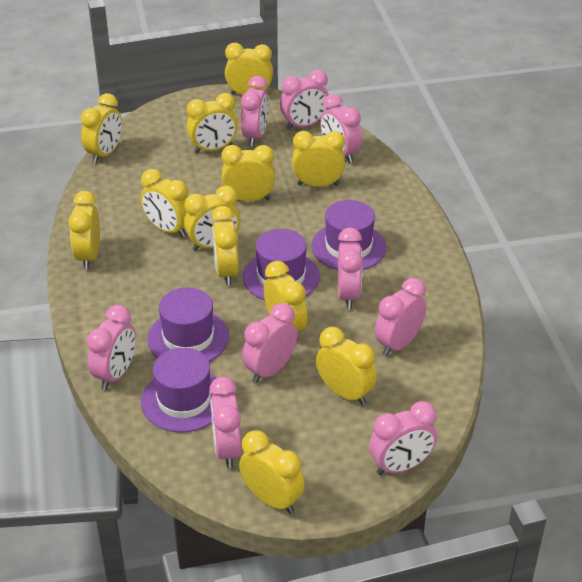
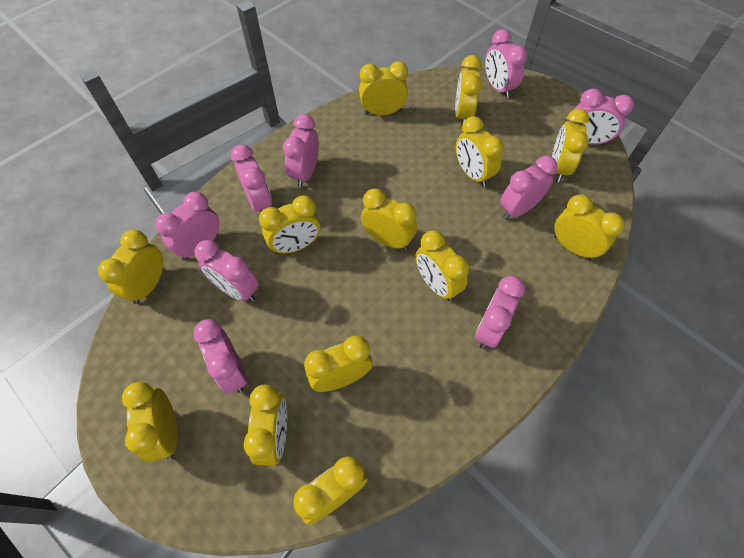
purple hat: [141,348,216,432] [147,288,229,362] [243,229,320,300] [311,200,386,270] = 4 -> none = 0
yellow clock: [68,191,100,270] [81,93,122,164] [140,169,188,237] [184,186,240,251] [186,93,238,154] [211,206,239,286] [221,145,275,201] [225,43,273,95] [239,430,305,514] [264,261,308,341] [292,131,345,187] [316,327,377,405] = 12 -> [98,230,163,304] [122,382,177,462] [243,384,287,466] [259,195,321,254] [294,456,368,525] [304,336,373,392] [359,61,408,115] [361,188,417,250] [415,230,469,301] [455,55,482,127] [456,116,504,187] [552,109,589,182] [554,194,625,260] = 13

